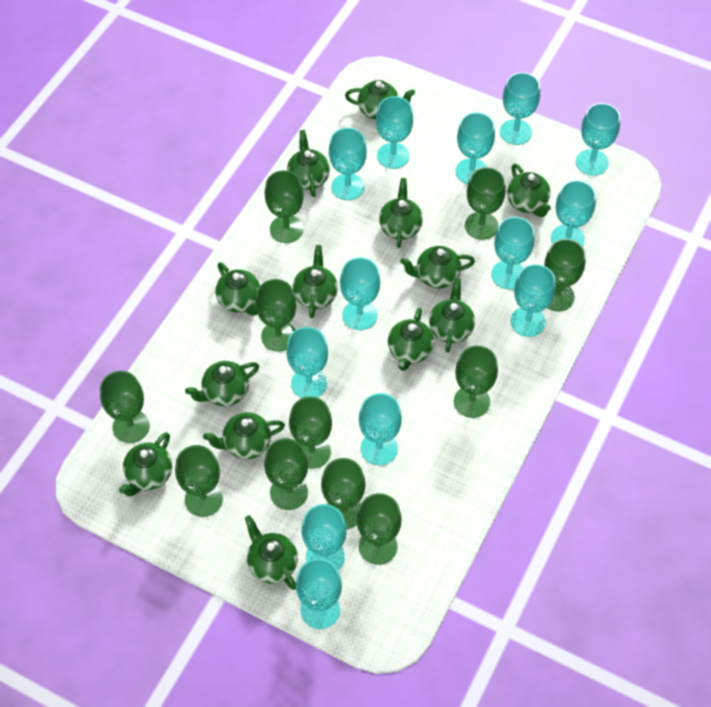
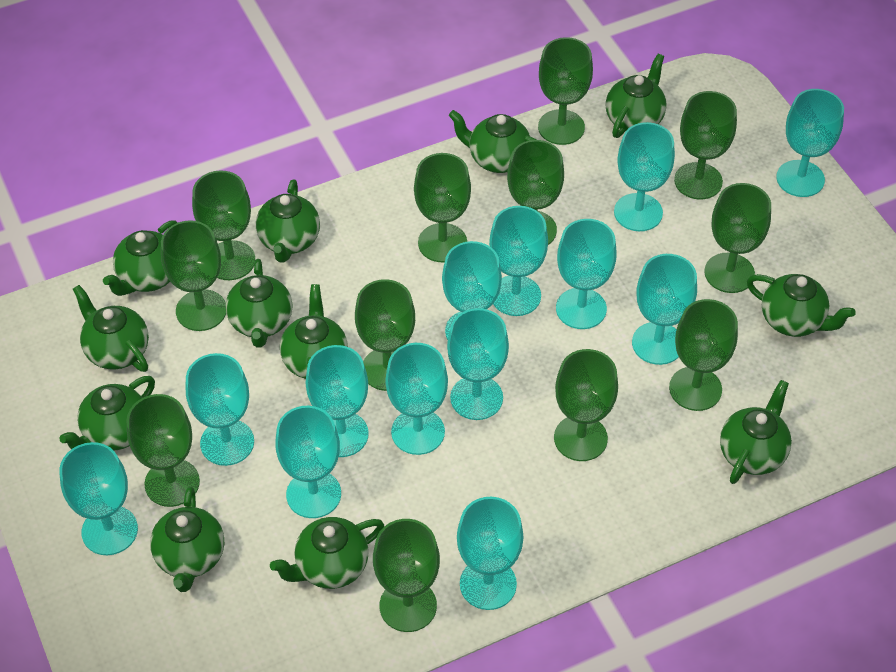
green goblet: [100,371,150,443] [175,445,223,517] [255,279,296,352] [264,438,308,510] [265,170,304,243] [289,397,332,469] [321,458,366,529] [357,493,402,565] [454,345,498,418] [465,167,506,240] [544,239,586,311] = 11 -> [127,394,200,507] [161,220,226,331] [192,171,255,280] [355,279,415,391] [373,519,440,632] [414,153,471,262] [507,140,564,245] [538,37,593,145] [554,349,618,461] [669,299,738,411] [674,91,737,199] [704,183,771,293] = 12
green teapot: [119,432,172,497] [185,361,259,406] [203,412,285,459] [216,262,260,316] [245,515,298,590] [287,130,330,197] [293,245,338,318] [345,80,415,119] [379,178,423,248] [388,308,434,371] [400,246,475,288] [429,278,475,353] [507,164,551,217] = 13 -> [59,376,155,450] [73,285,149,372] [103,220,177,296] [150,486,224,592] [225,259,293,348] [256,179,320,263] [270,517,384,589] [280,284,348,379] [449,110,537,173] [605,54,667,138] [720,380,792,484] [747,274,856,337] = 12

